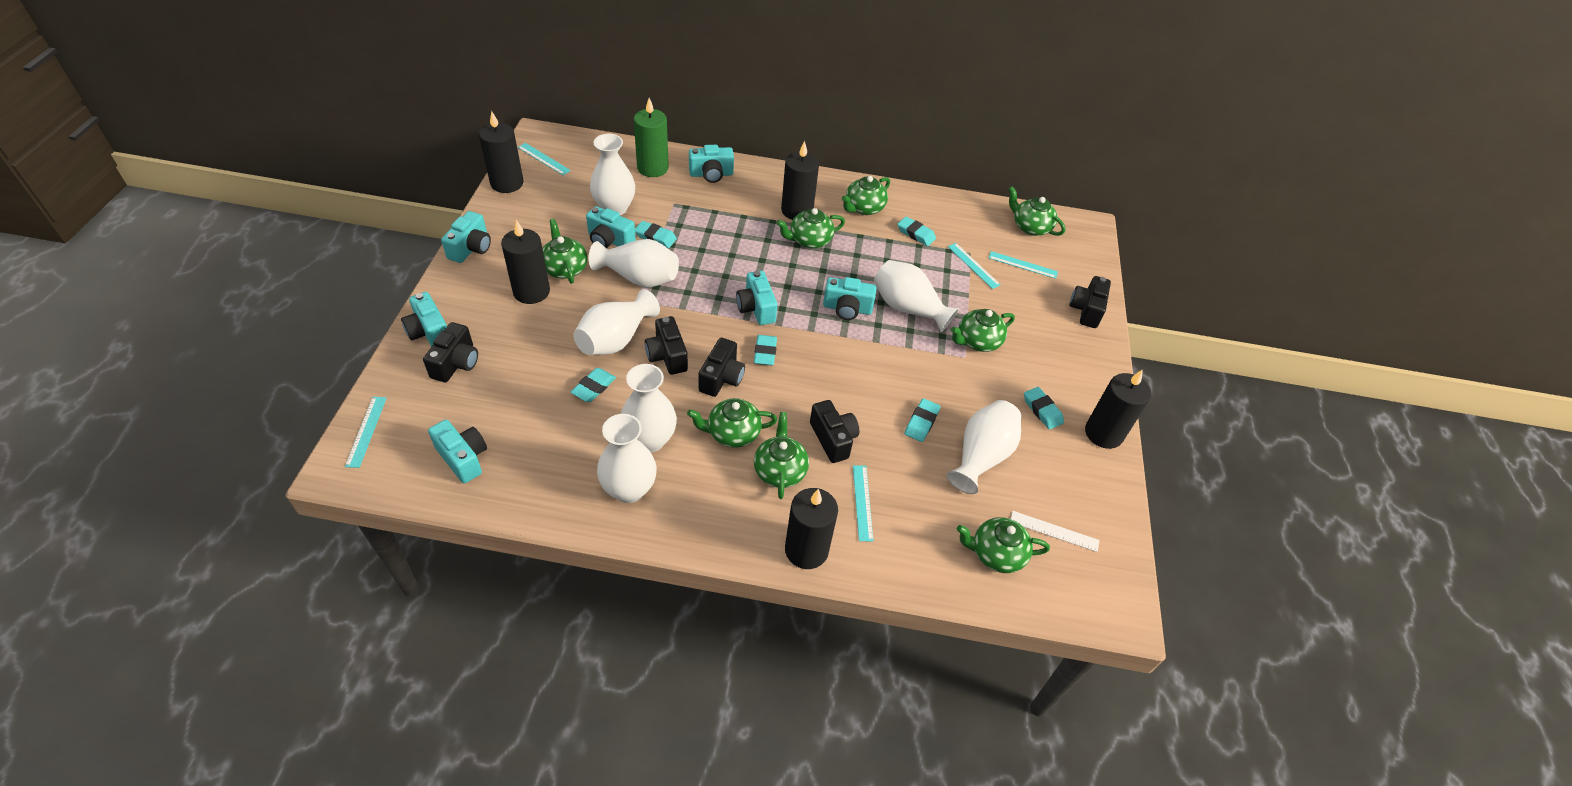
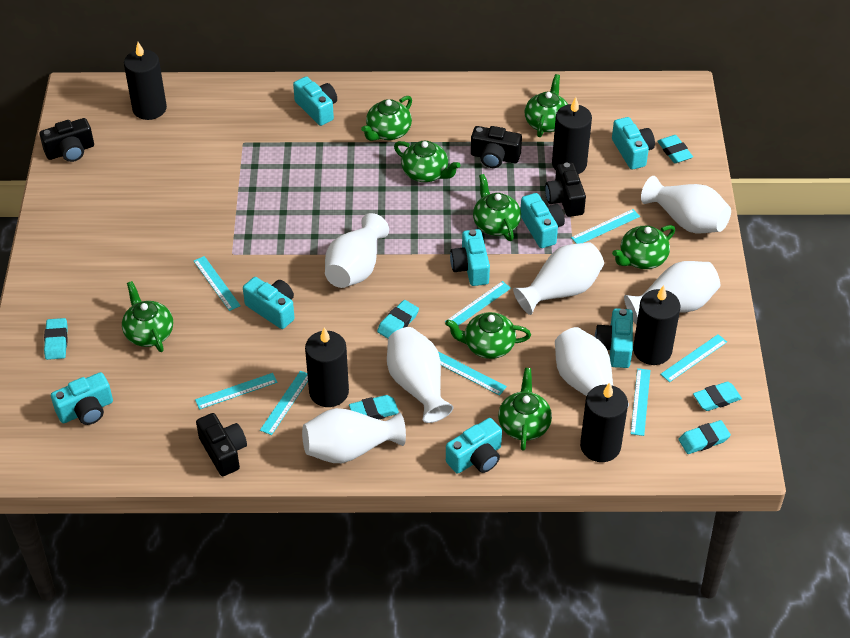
black camera: [423,322,478,382] [645,316,688,375] [698,338,745,397] [810,400,859,463] [1070,276,1111,328] = 5 -> [40,118,94,162] [196,413,247,476] [471,126,522,168] [545,162,586,217] = 4
green candle: [634,98,669,177] = 1 -> none = 0
turquoise camera: [401,292,447,347] [428,420,487,483] [441,211,491,263] [586,206,636,248] [689,145,734,183] [736,271,777,325] [823,277,877,320] = 7 -> [51,372,113,425] [243,277,295,329] [293,76,337,126] [446,418,502,474] [450,229,490,286] [521,193,565,248] [595,308,633,368] [612,117,655,170] = 8
turquoise ruler: [345,397,387,468] [518,143,571,175] [853,465,874,541] [948,243,1001,289] [989,251,1058,279] = 5 -> [194,256,241,311] [195,373,277,410] [260,371,308,435] [438,352,507,395] [445,281,511,326] [571,209,640,244] [631,368,651,436] [660,334,727,382] = 8
white ruler: [1011,511,1099,552] = 1 -> none = 0

